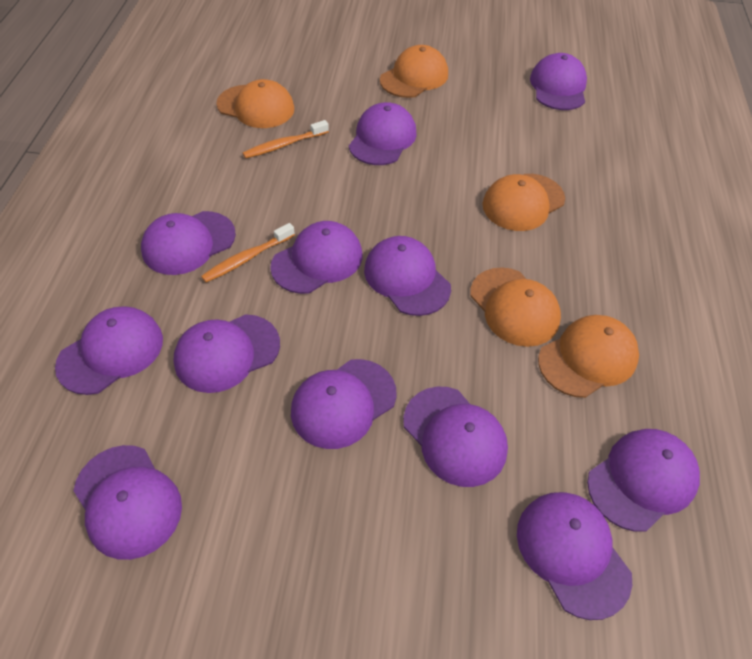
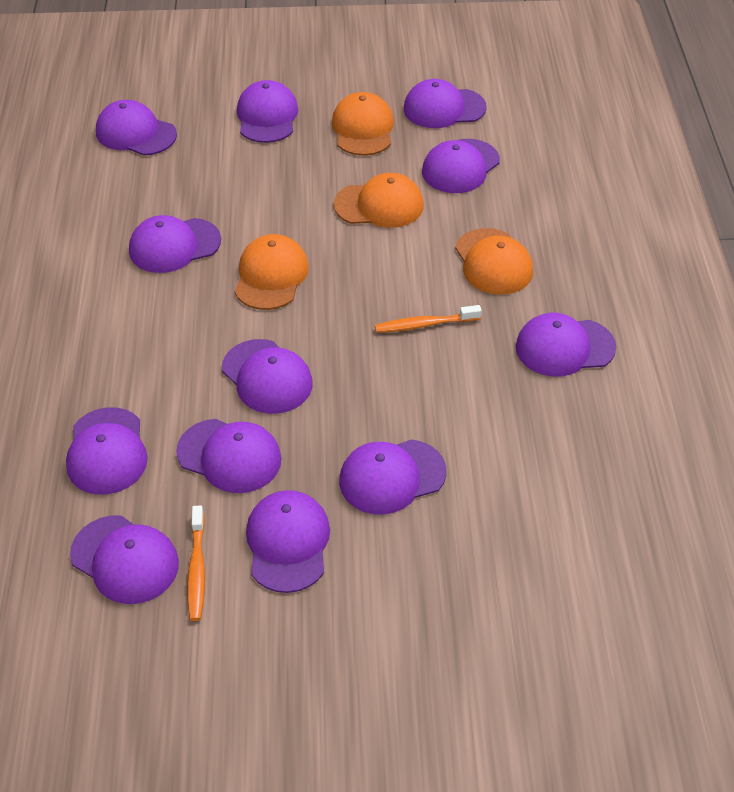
orange cap: [216,79,294,128] [380,45,448,98] [470,267,561,347] [482,174,565,231] [538,315,639,398] = 5 -> [234,234,309,310] [332,92,394,156] [333,173,424,228] [455,228,533,295] = 4

